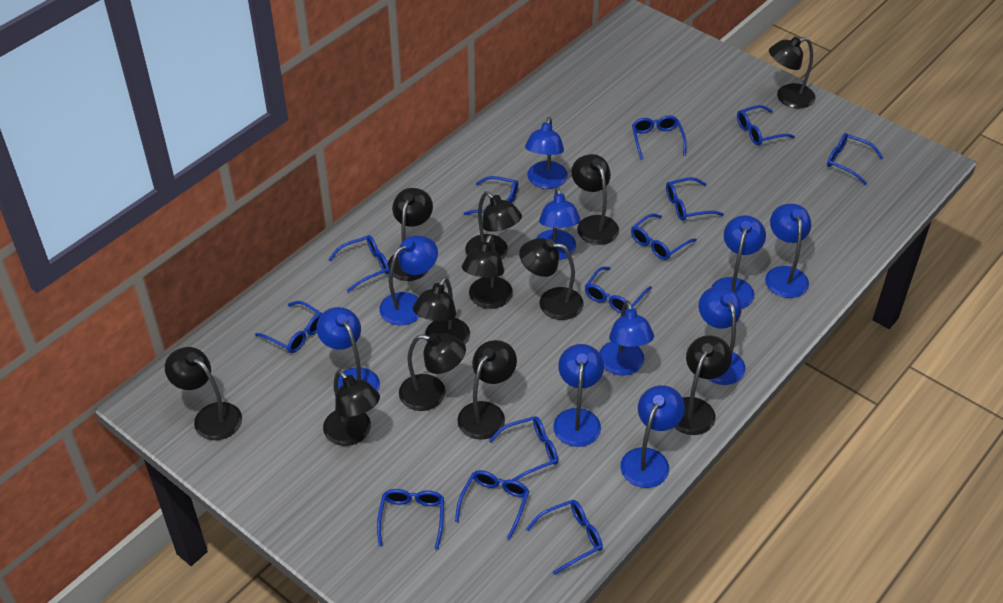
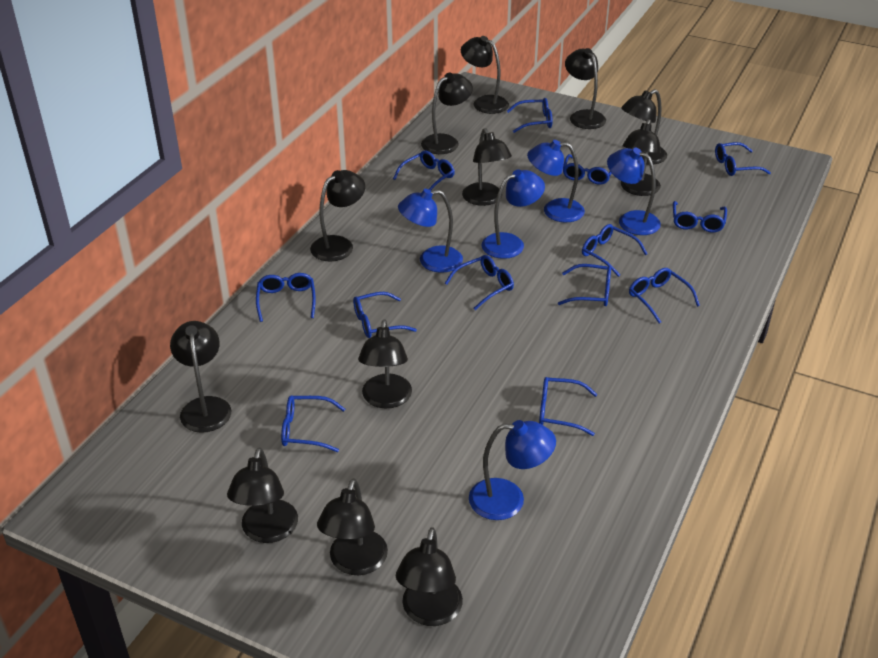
blue lamp: [316,307,380,391] [379,235,438,325] [525,117,568,189] [536,187,581,260] [553,344,604,447] [599,300,654,375] [620,385,685,488] [699,286,746,385] [711,215,766,309] [765,204,811,298] = 10 -> [398,189,463,273] [469,420,556,520] [481,169,545,259] [527,140,585,222] [607,148,661,235] = 5

